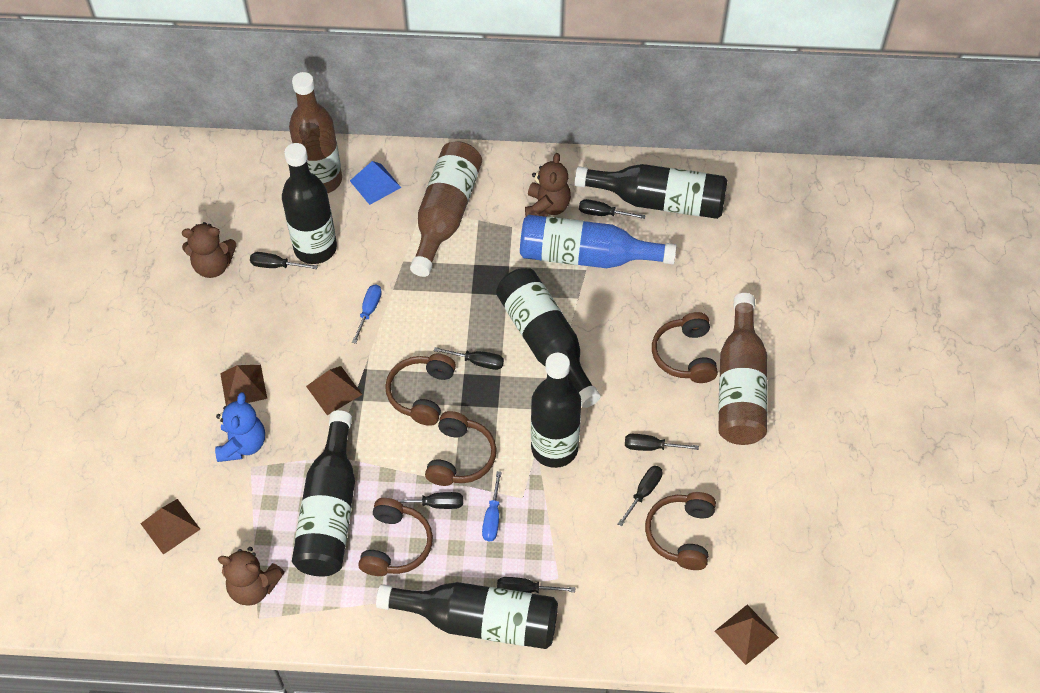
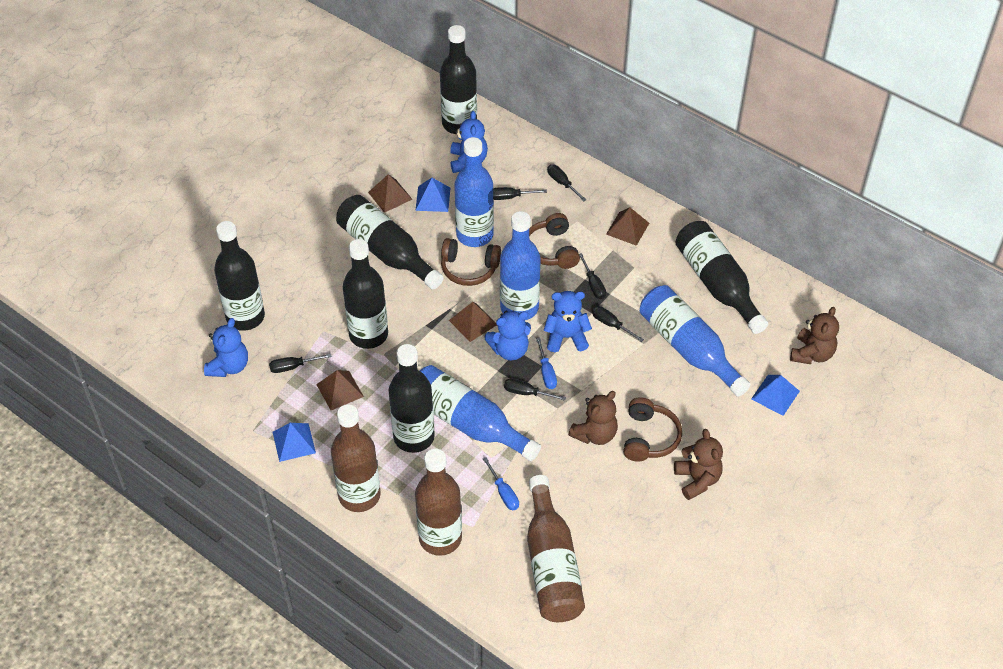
black screwdriver: [250,252,318,269] [397,492,463,509] [434,347,504,370] [497,577,575,593] [579,199,645,219] [618,466,663,527] [625,434,699,451] = 7 -> [269,354,332,373] [493,187,547,200] [504,378,566,401] [547,164,586,202] [579,253,606,299] [592,306,644,342] = 6
blue bottle: [520,215,677,268] = 1 -> [420,365,541,461] [454,137,494,247] [500,211,541,320] [640,285,751,397] = 4
blue pyramid: [350,161,401,205] = 1 -> [273,423,316,462] [415,178,451,212] [751,375,800,416] = 3
blue teddy bear: [215,392,265,462] = 1 -> [204,318,248,377] [450,111,488,173] [485,310,531,360] [544,291,592,352] = 4
brown headphones: [358,498,433,576] [385,354,456,426] [425,411,497,486] [645,492,716,570] [652,312,718,383] = 5 -> [441,238,501,286] [529,213,580,269] [623,397,682,462] = 3

